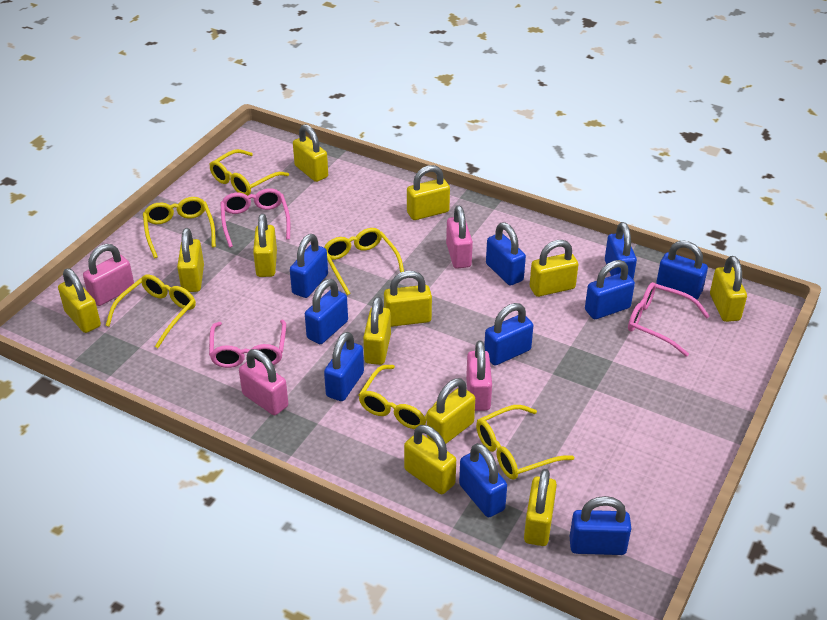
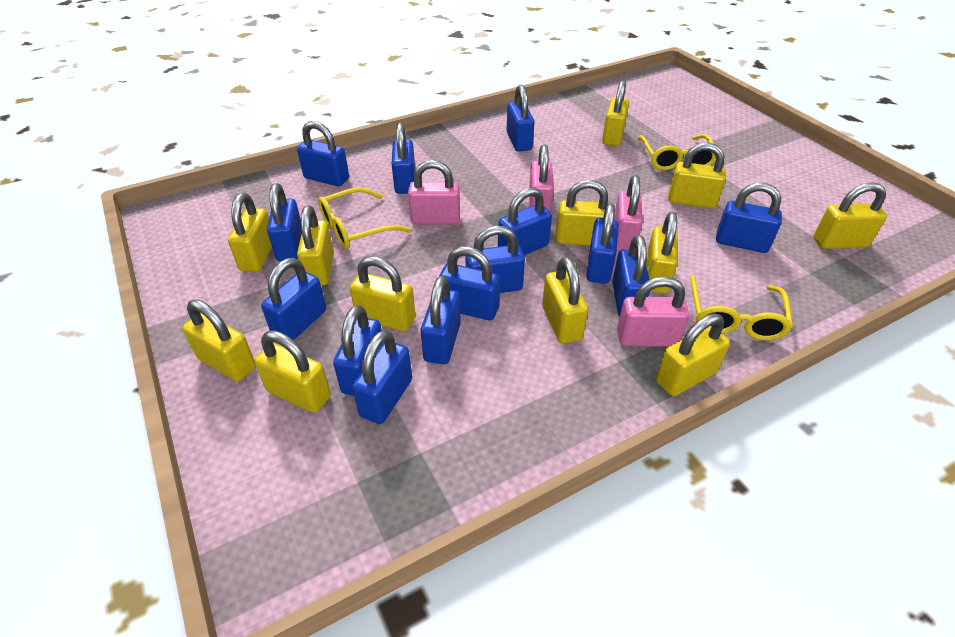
blue padlock: [290,234,328,298] [305,279,348,344] [324,332,364,401] [459,443,507,517] [484,303,534,365] [486,222,526,286] [570,496,631,555] [585,260,635,319] [605,222,637,280] [656,240,708,300] = 10 -> [261,258,326,340] [267,183,302,261] [297,121,349,187] [333,305,382,396] [352,330,412,424] [392,123,415,194] [420,275,461,364] [439,246,500,320] [465,226,525,293] [498,187,552,255] [506,85,534,151] [586,203,619,284] [612,235,650,317] [716,183,782,253] = 14
pink glasses: [209,320,286,368] [220,188,290,248] [628,282,709,357] = 3 -> none = 0
yellow glasses: [106,275,196,348] [143,197,216,259] [209,149,289,196] [324,228,404,295] [359,365,437,429] [476,405,574,480] = 6 -> [318,187,411,249] [637,134,716,170] [690,275,793,341] = 3

